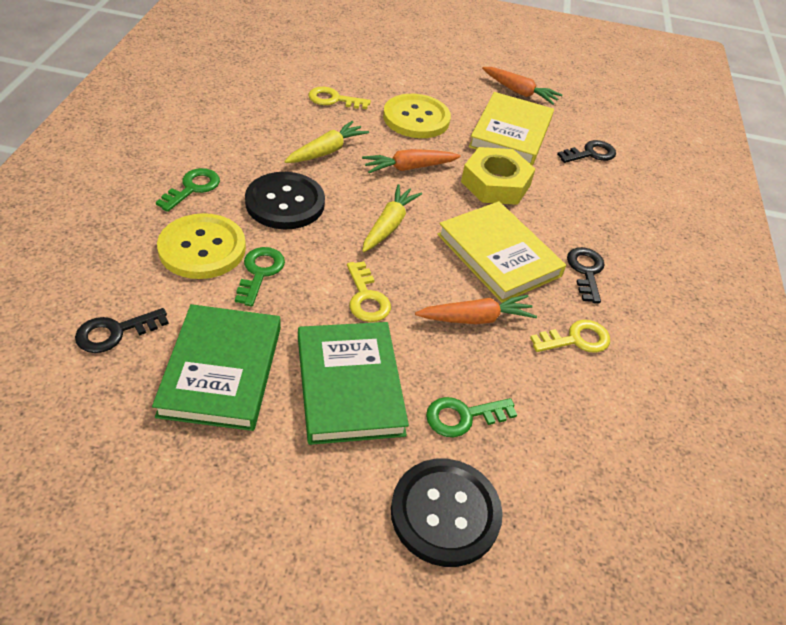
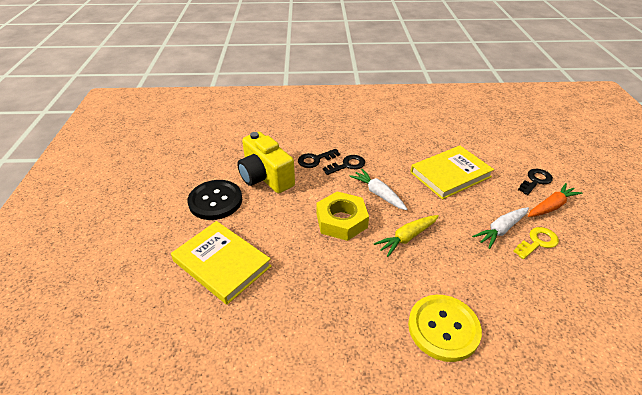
black button: [245,172,325,229] [391,459,503,567] = 2 -> [187,180,242,220] = 1
green book: [152,304,281,431] [298,322,409,445] = 2 -> none = 0
green key: [156,168,220,212] [235,247,285,306] [426,397,517,437] = 3 -> none = 0
orange carrot: [362,149,461,173] [415,295,537,324] [482,67,562,105] = 3 -> [528,183,583,217] = 1
white carrot: none = 0 -> [349,169,407,210] [472,207,529,249] = 2
yellow button: [157,213,246,279] [383,94,451,138] = 2 -> [408,295,482,362] = 1
yellow camera: none = 0 -> [237,132,295,193] = 1
yellow carrot: [284,121,369,163] [362,184,422,252] = 2 -> [374,215,439,257] = 1
yellow key: [309,87,371,109] [347,261,391,322] [530,320,610,353] = 3 -> [513,227,559,259] = 1

